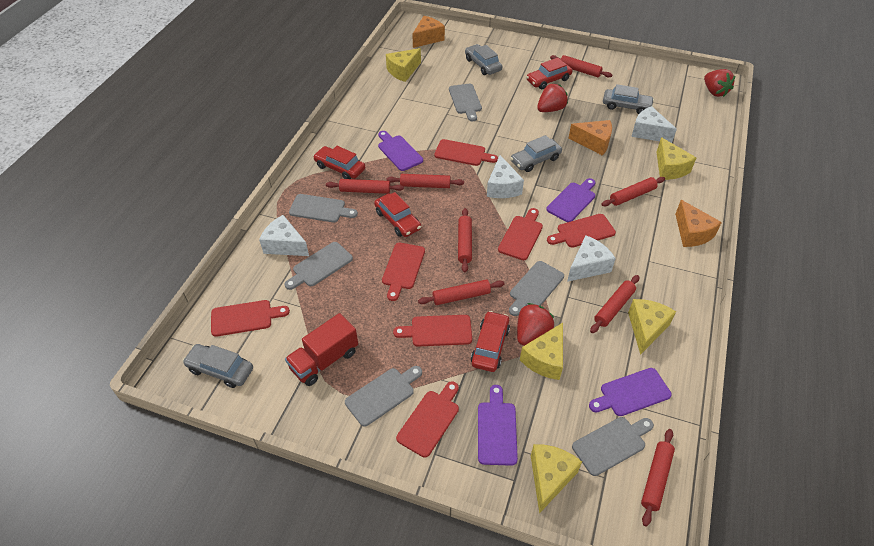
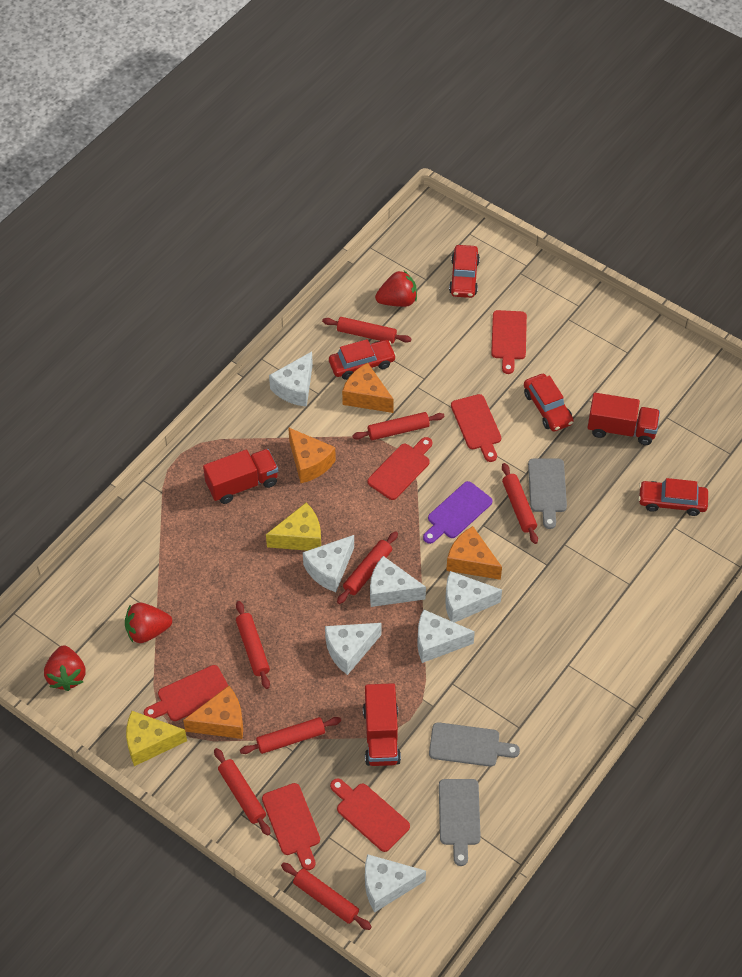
grey car: [183,344,253,388] [465,44,502,75] [510,135,562,172] [603,84,654,114] = 4 -> none = 0
grey cutting board: [285,242,353,290] [289,194,358,223] [345,366,422,426] [449,84,482,121] [509,261,564,316] [572,417,654,476] = 6 -> [429,722,520,767] [439,779,481,866] [528,459,567,529] = 3
orange cheese: [412,16,445,48] [568,120,612,156] [675,200,722,247] = 3 -> [183,686,243,739] [288,427,336,483] [342,363,394,413] [446,526,502,580] = 4
purple cutting board: [378,131,423,171] [478,385,518,466] [546,178,596,222] [589,368,672,416] = 4 -> [423,481,492,544] = 1
red cutting board: [211,300,290,337] [382,243,425,301] [393,315,472,347] [396,381,459,457] [434,139,498,166] [498,208,543,260] [547,214,616,248] = 7 -> [144,665,228,721] [262,783,320,870] [330,778,410,852] [368,437,432,500] [451,394,501,462] [491,310,527,374] = 6
red truck: [285,313,358,386] = 1 -> [203,449,278,504] [363,683,401,766] [588,393,660,445] = 3
white cheese: [259,215,309,256] [487,155,524,198] [567,235,616,282] [631,106,677,143] = 4 -> [269,352,313,407] [303,535,354,592] [325,623,382,675] [365,854,426,913] [370,556,426,607] [417,609,475,663] [445,571,502,623] = 7
yellow cheese: [386,48,421,82] [520,323,563,380] [531,444,582,514] [628,299,676,355] [656,137,696,180] = 5 -> [126,711,187,766] [266,503,321,551] = 2

